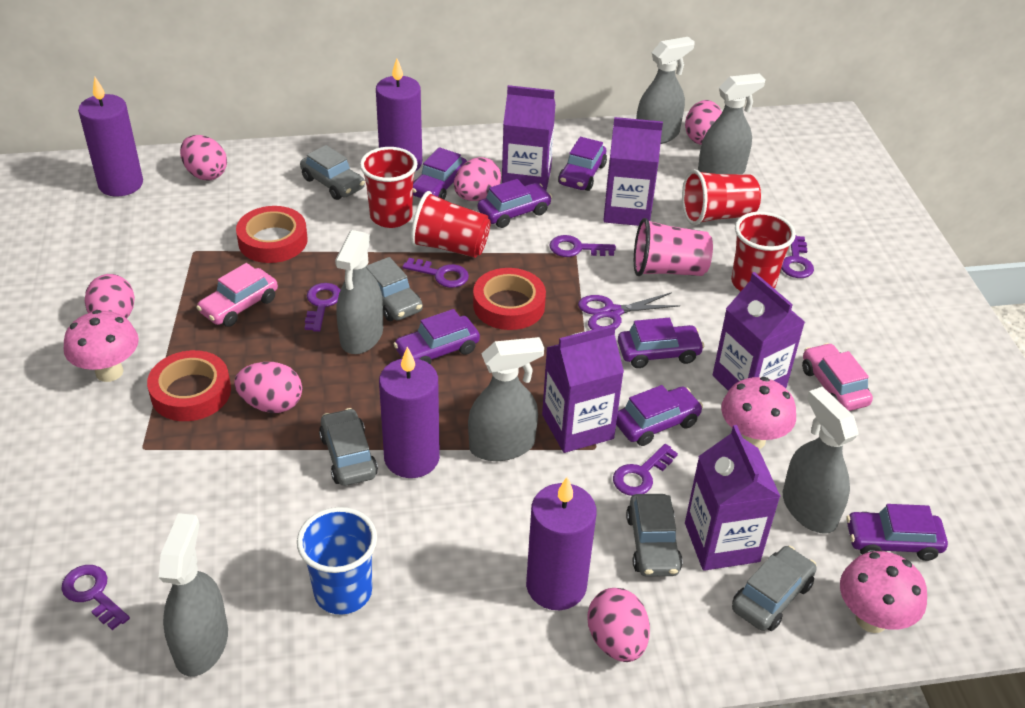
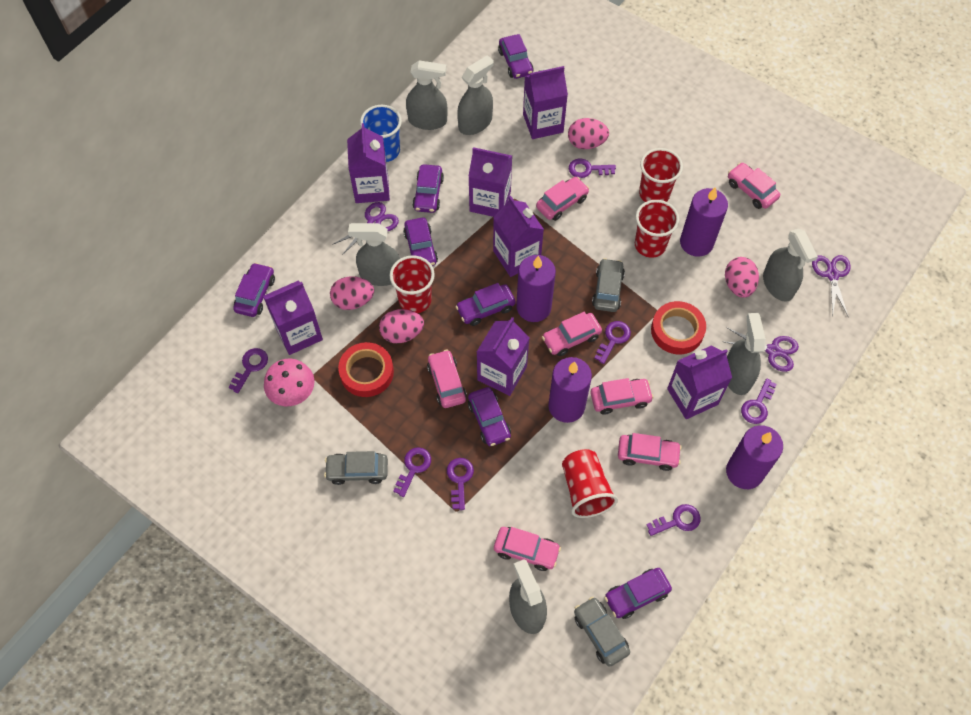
grey car: [300,145,365,200] [319,408,378,486] [366,257,423,321] [626,494,683,577] [732,546,817,631] = 5 -> [324,451,388,485] [574,597,630,667] [592,258,625,312] = 3
pink car: [196,263,278,327] [802,343,873,411] = 2 -> [427,350,467,408] [494,527,561,571] [536,177,589,221] [542,312,602,356] [590,378,654,415] [618,433,682,471] [728,162,780,209] = 7
pink cup: [634,218,713,276] = 1 -> none = 0
pink egg: [85,274,135,318] [180,135,227,180] [234,362,302,413] [454,157,501,201] [587,588,650,662] [685,100,722,145] = 6 -> [330,276,374,310] [379,309,424,343] [568,118,609,149] [725,257,759,298] = 4
pink mushroom: [64,310,139,382] [721,377,796,449] [840,551,927,633] = 3 -> [264,359,314,406] = 1
purple carton: [502,85,556,190] [542,324,624,453] [603,117,663,226] [685,425,781,571] [713,272,805,391] = 5 -> [263,280,323,355] [347,123,390,203] [468,147,512,217] [477,317,530,396] [493,196,544,277] [523,66,568,139] [667,345,732,419] = 7
purple key: [61,565,130,630] [305,283,340,332] [402,258,469,288] [549,235,616,257] [613,444,678,496] [781,235,814,278] = 6 -> [229,348,268,393] [393,447,431,497] [447,458,474,510] [569,158,616,178] [594,321,631,364] [646,504,700,536] [741,379,777,424] = 7
purple scissors: [578,292,680,330] = 1 -> [332,202,399,255] [722,328,799,372] [812,255,851,317] = 3
red tape: [147,350,231,421] [236,206,308,263] [473,268,546,330] = 3 -> [338,342,394,397] [651,301,706,354] = 2

